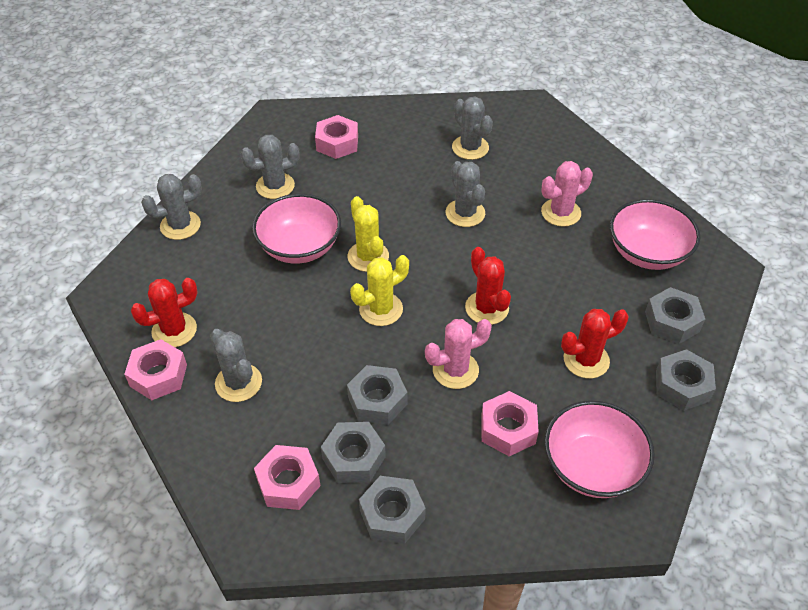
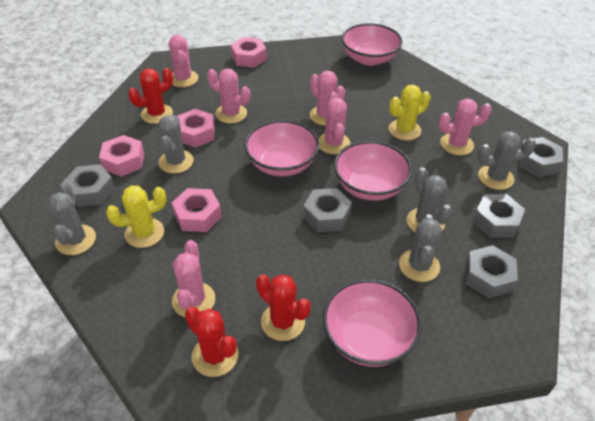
pink bowl: [252,194,341,264] [544,401,655,498] [610,199,700,270] = 3 -> [244,120,320,176] [323,279,422,367] [334,141,412,201] [342,23,402,66] = 4
pink cactus: [425,319,492,389] [541,161,593,227] = 2 -> [169,35,198,87] [172,240,215,318] [207,69,250,123] [310,71,345,125] [318,92,351,154] [439,99,492,155] = 6

